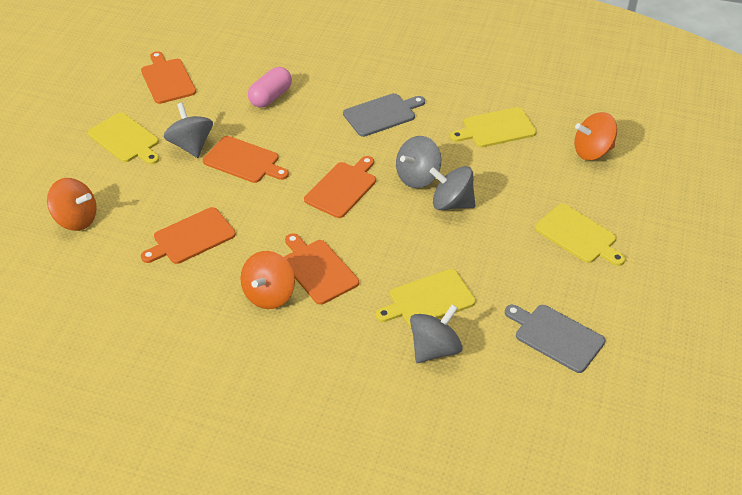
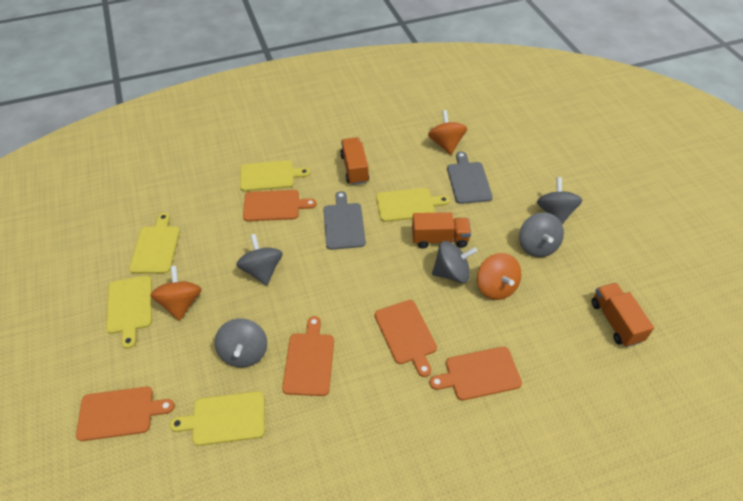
grey spinning top: [164,103,213,158] [396,136,441,188] [410,304,463,363] [429,166,476,210] = 4 -> [215,318,267,368] [236,234,282,285] [432,241,477,283] [519,212,564,257] [537,177,583,224] = 5
orange truck: none = 0 -> [340,137,369,185] [412,212,471,248] [592,283,654,347] = 3
pink capsule: [248,67,292,108] = 1 -> none = 0
yellow cutting board: [88,113,159,164] [376,269,476,327] [450,107,537,147] [535,204,626,266] = 4 -> [106,275,152,349] [129,213,180,274] [170,391,265,446] [240,161,310,191] [376,188,450,222] = 5

